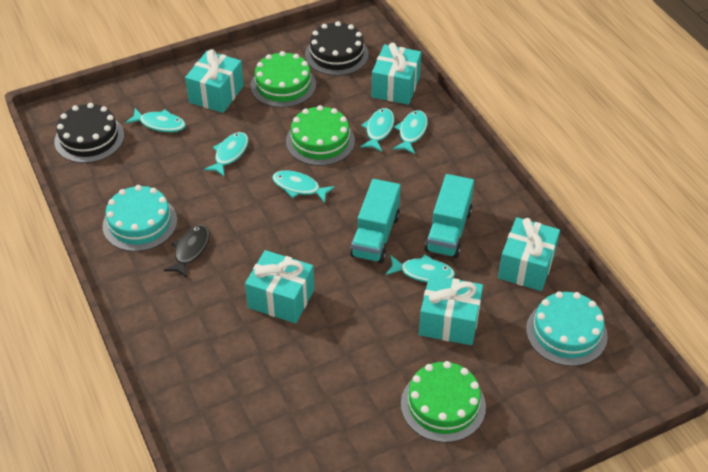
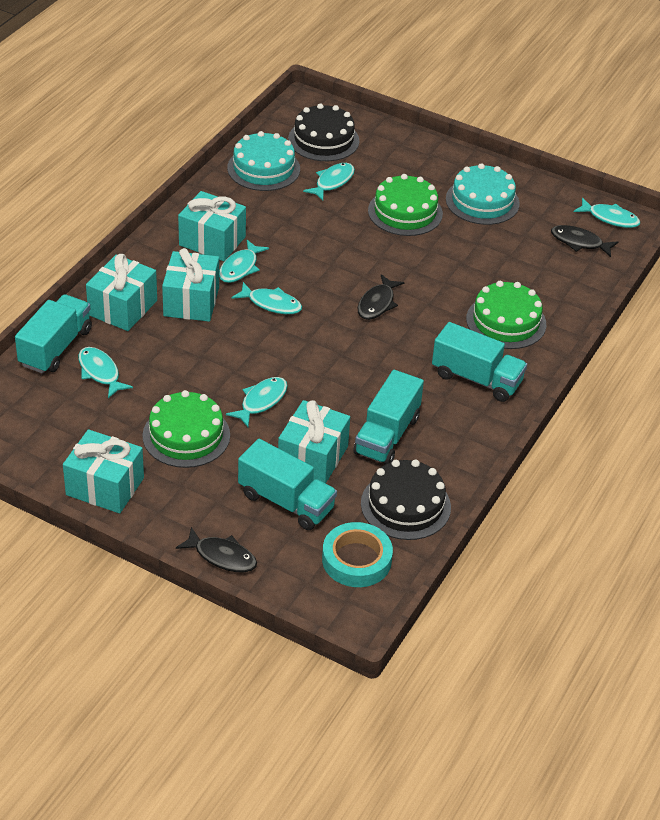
black fish: [164,225,210,278] = 1 -> [176,527,257,572] [358,274,405,320] [551,225,618,257] = 3
turquoise tape: none = 0 -> [322,522,393,587] = 1
turquoise truck: [350,179,401,263] [425,174,474,258] = 2 -> [15,294,92,373] [238,439,337,530] [353,370,424,464] [432,322,527,402] = 4

